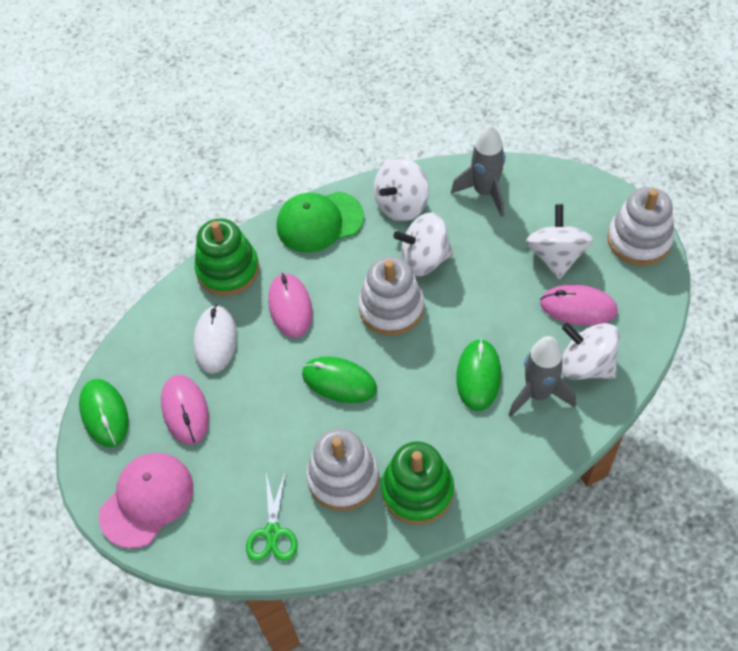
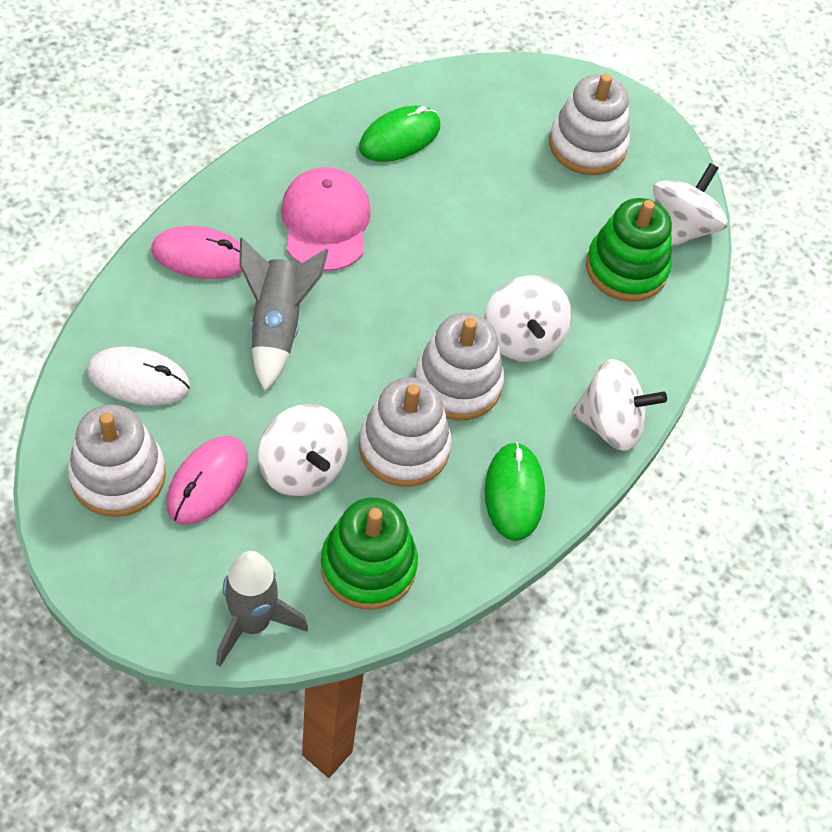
green cap: [276,192,364,253] = 1 -> none = 0
green mouse: [79,379,129,447] [302,357,377,403] [456,339,501,411] = 3 -> [359,106,440,162] [485,442,545,541] = 2
green scissors: [246,470,298,561] = 1 -> none = 0
pink mouse: [161,375,209,445] [268,273,312,338] [540,284,618,326] = 3 -> [151,226,242,279] [167,436,248,525] = 2
white stacking toy: [306,428,379,511] [358,256,424,336] [607,187,674,266] = 3 -> [68,404,166,517] [359,377,452,487] [414,313,504,420] [549,74,630,175] = 4

